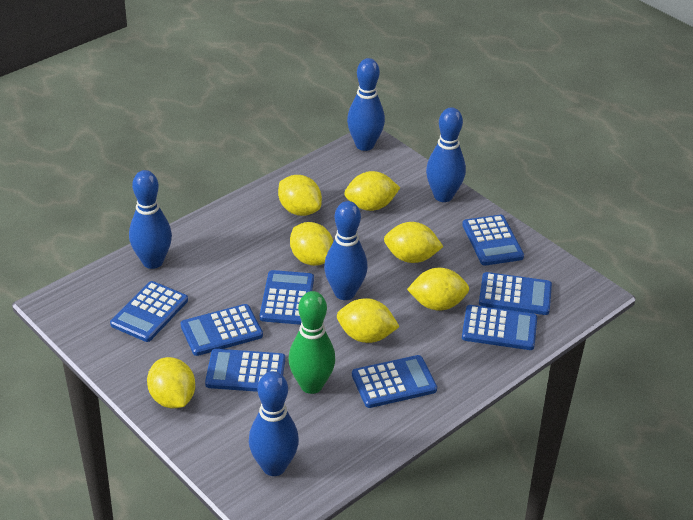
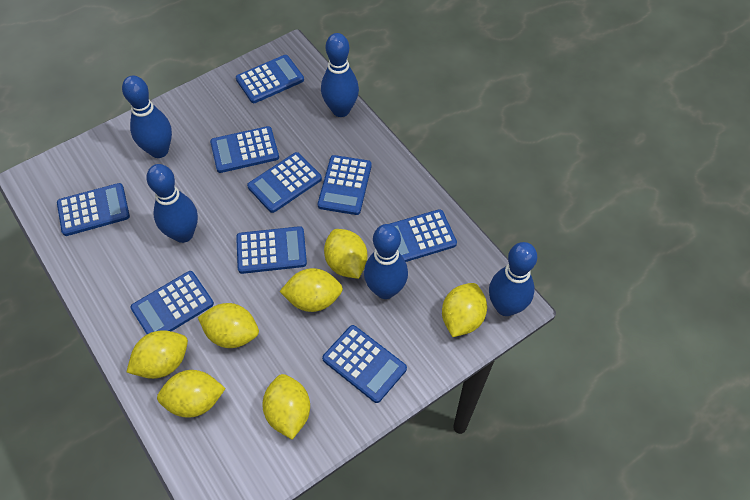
blue calculator: [110,281,188,342] [181,304,263,356] [205,349,285,392] [260,270,314,325] [352,355,437,408] [462,215,524,266] [462,305,537,350] [479,272,552,315] = 8 -> [57,183,130,236] [130,271,214,334] [210,126,279,173] [236,55,304,103] [236,226,307,274] [247,152,322,213] [318,155,372,215] [322,325,407,403] [390,209,457,262] = 9
green bowling pin: [288,291,335,394] = 1 -> none = 0

